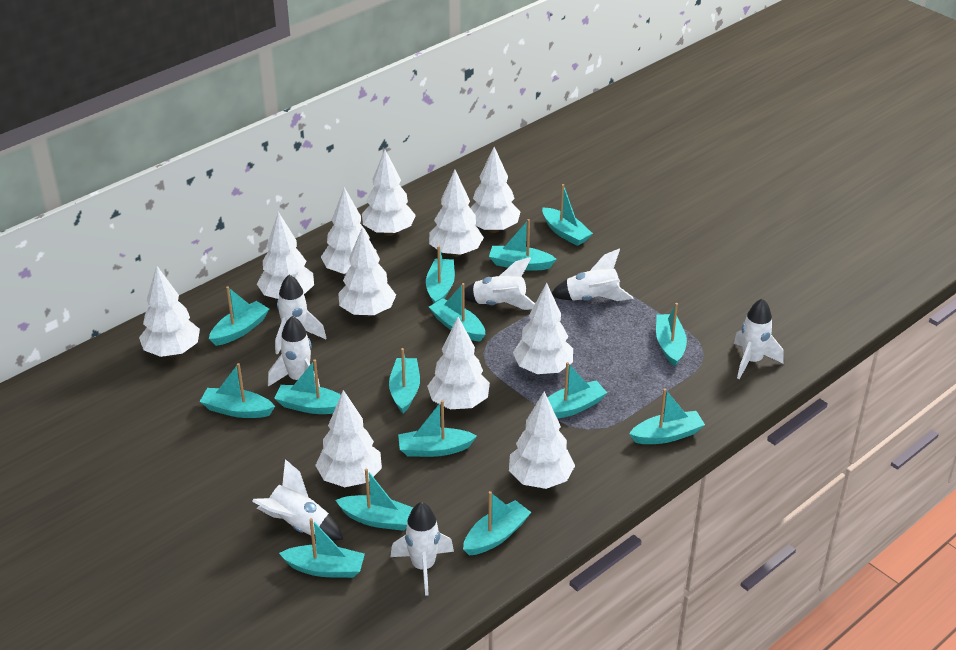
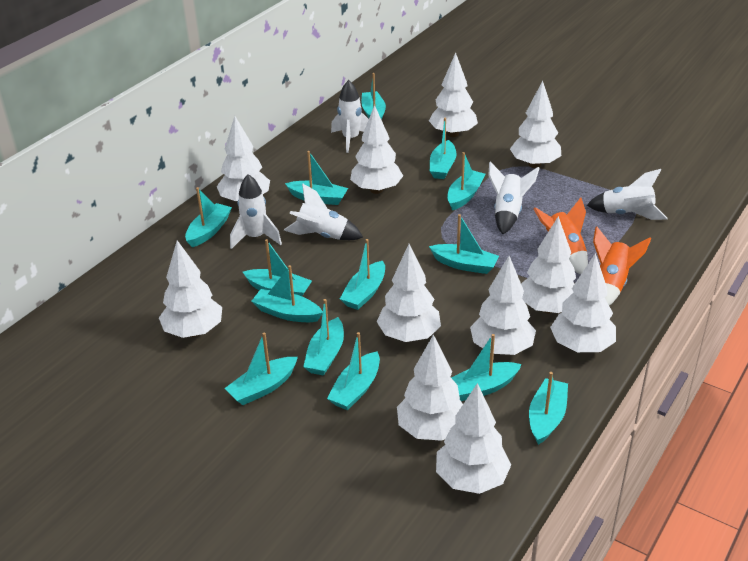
orange rocket: none = 0 -> [533,198,588,274] [593,226,651,306] = 2
turquoise boat: [200,363,275,418] [209,286,269,346] [274,359,341,414] [279,518,365,578] [335,469,413,531] [389,348,420,413] [398,400,477,457] [426,246,455,303] [429,283,486,342] [463,491,531,556] [489,219,557,271] [542,184,593,246] [548,362,607,419] [629,388,705,444] [656,303,687,366] = 15 -> [185,187,232,247] [224,332,298,405] [243,239,312,296] [251,265,323,322] [285,151,348,205] [303,299,344,376] [327,332,380,410] [340,239,385,310] [362,73,386,120] [429,214,499,274] [430,118,457,179] [447,152,485,210] [452,334,522,401] [529,372,568,445] = 14
white rocket: [252,459,343,541] [268,316,320,387] [275,275,326,355] [390,502,454,596] [464,257,535,310] [552,248,633,301] [733,298,784,379] = 7 -> [230,174,282,249] [284,183,363,240] [331,80,369,153] [488,161,539,234] [587,169,668,220] = 5

